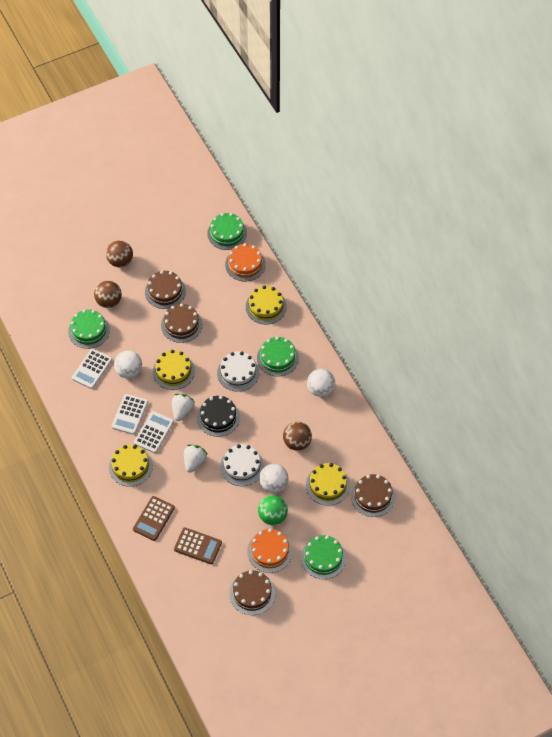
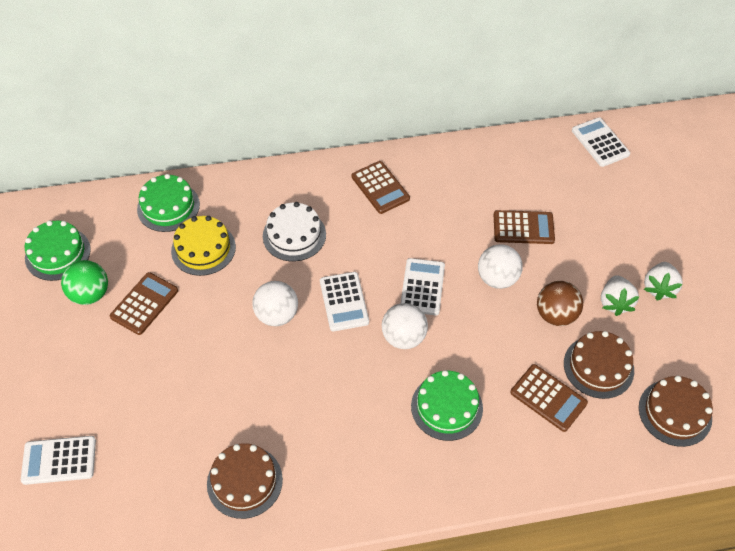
black cake: [197,396,240,437] = 1 -> none = 0
brown ball: [94,281,122,308] [106,241,133,268] [283,422,312,451] = 3 -> [537,281,583,326] = 1
brown cake: [145,271,186,309] [161,303,202,343] [229,570,275,615] [351,474,395,517] = 4 -> [207,443,283,519] [564,331,634,399] [639,376,713,447] = 3
brown calculator: [133,496,175,541] [174,528,222,564] = 2 -> [110,272,178,335] [352,161,410,214] [494,210,555,244] [510,364,588,432] = 4
green cake: [68,310,110,349] [207,213,247,250] [257,336,299,377] [301,535,346,579] = 4 -> [24,220,91,281] [137,174,200,232] [411,370,483,441] = 3
orange cake: [225,243,266,281] [247,529,293,573] = 2 -> none = 0
white cake: [217,352,259,392] [220,444,264,486] = 2 -> [263,202,326,261] = 1
white calculator: [72,349,112,389] [112,394,148,435] [134,411,174,453] = 3 -> [21,436,96,485] [320,272,369,331] [401,258,445,315] [572,117,630,167] = 4
yellow cake: [109,444,153,487] [153,350,195,390] [246,285,287,324] [306,463,350,506] = 4 -> [171,216,236,276] = 1

